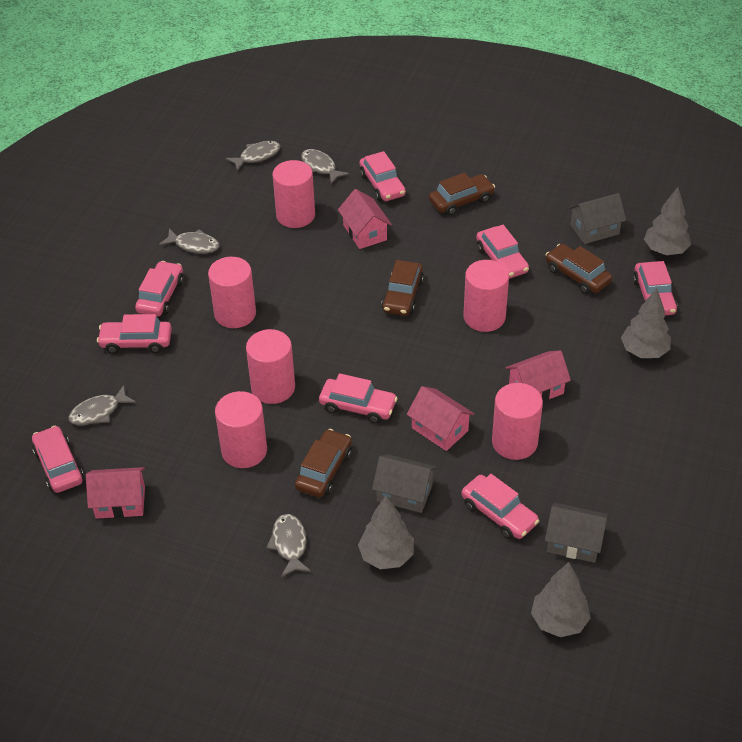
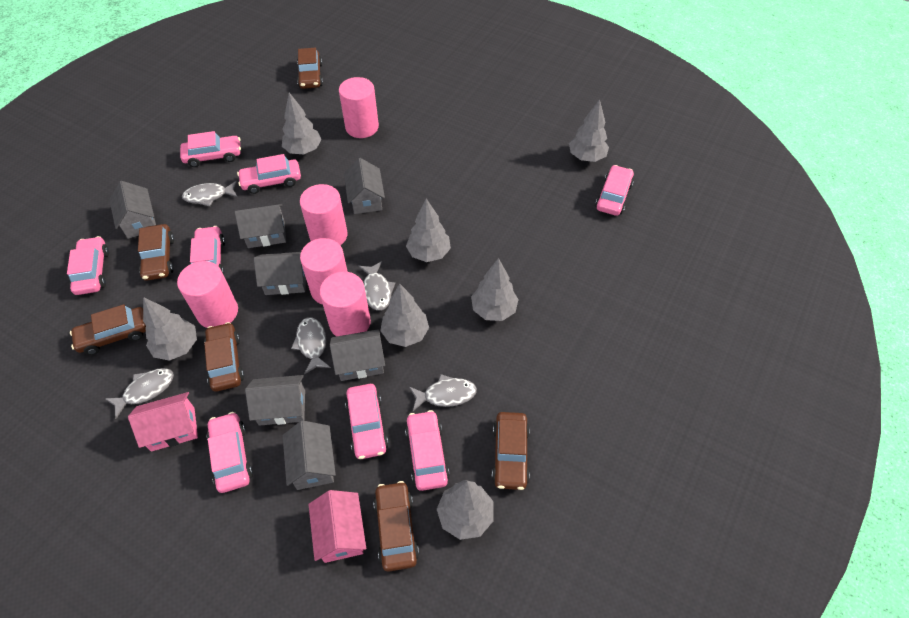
brown car: [295,429,352,497] [381,260,424,316] [429,173,495,216] [545,244,612,294] = 4 -> [70,304,146,355] [138,224,174,281] [204,322,244,392] [297,48,323,89] [373,481,419,572] [492,412,530,490] = 6
grey house: [372,454,437,513] [545,503,608,563] [568,193,626,244] = 3 -> [109,181,156,239] [235,204,286,248] [245,375,305,426] [254,252,306,295] [283,420,336,490] [330,329,385,381] [344,158,385,214] = 7
grey tree: [358,496,414,569] [531,562,591,637] [621,288,671,358] [644,187,691,255] = 4 -> [143,297,197,361] [282,92,322,154] [380,284,429,347] [406,199,451,262] [437,480,493,540] [471,258,519,321] [569,99,609,162] = 7
pink cylinder: [208,257,256,328] [215,391,267,468] [246,329,295,404] [272,160,315,228] [464,260,509,332] [492,383,543,460] = 6 -> [177,261,238,328] [300,184,348,245] [300,238,348,305] [320,272,371,337] [339,77,379,138] = 5
pink house: [86,467,145,519] [338,189,392,249] [407,386,474,451] [506,350,571,402] = 4 -> [128,392,198,452] [308,490,366,563] = 2

